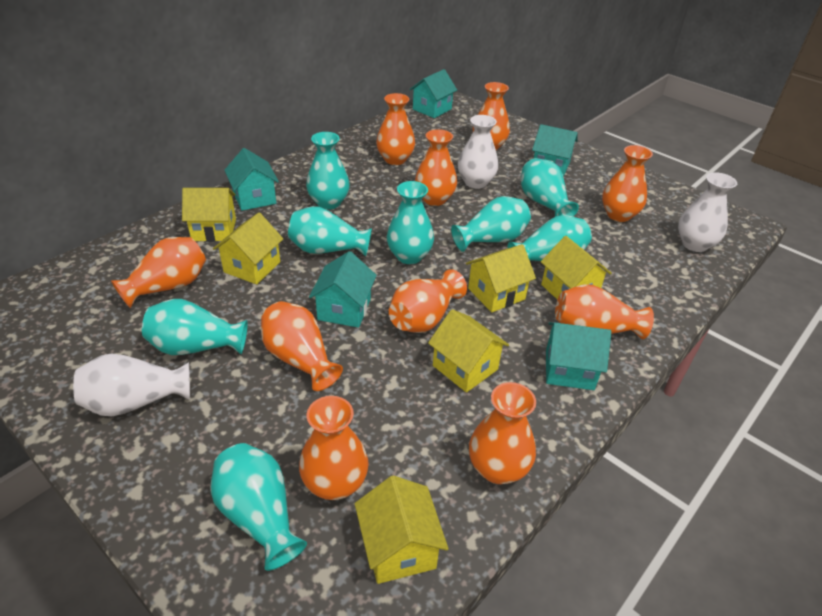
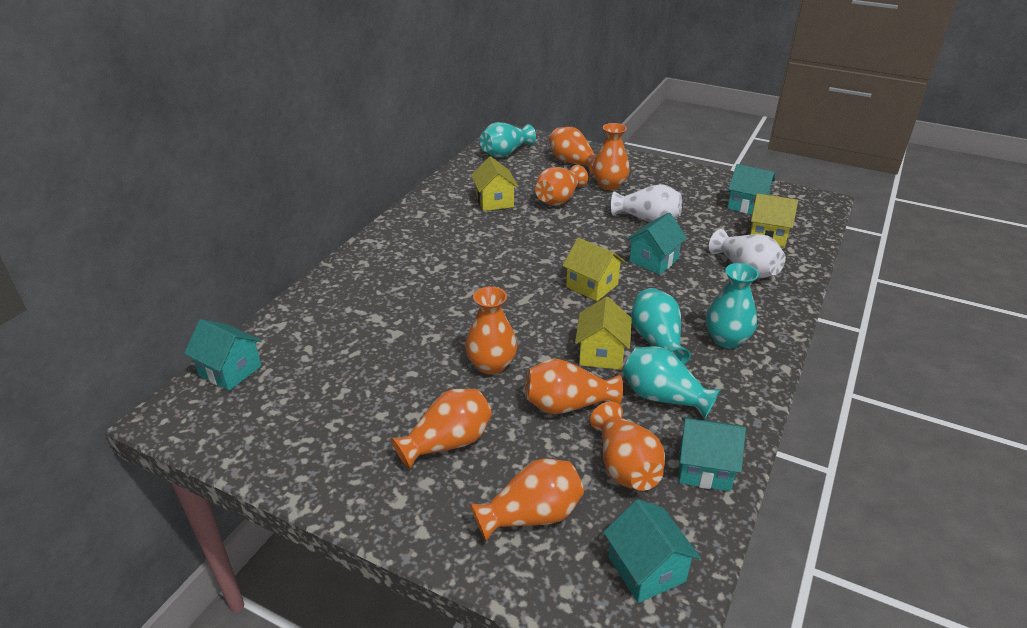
orange vase: [111,237,206,308] [261,301,343,391] [299,396,369,500] [376,93,415,165] [389,269,467,333] [415,129,457,206] [469,382,536,484] [473,82,510,150] [555,284,654,339] [602,145,653,222] = 10 -> [391,389,492,470] [465,287,517,375] [470,458,584,541] [525,359,623,414] [535,165,588,206] [549,127,597,174] [590,402,665,491] [593,123,630,190] = 8
turquoise vase: [142,299,248,355] [210,443,307,571] [288,206,372,257] [306,132,350,210] [387,181,434,264] [451,196,531,252] [508,215,592,261] [521,158,579,217] = 8 -> [480,122,536,157] [623,346,721,419] [631,288,691,364] [706,263,759,348] = 4
white vase: [73,353,190,416] [458,115,498,189] [678,172,737,252] = 3 -> [611,184,682,222] [709,229,786,279] = 2
yellow house: [182,188,236,242] [213,213,283,284] [355,475,448,584] [428,309,509,393] [466,244,536,312] [541,236,612,300] = 6 -> [471,156,518,211] [563,238,625,301] [575,297,632,370] [750,193,798,247] = 4

